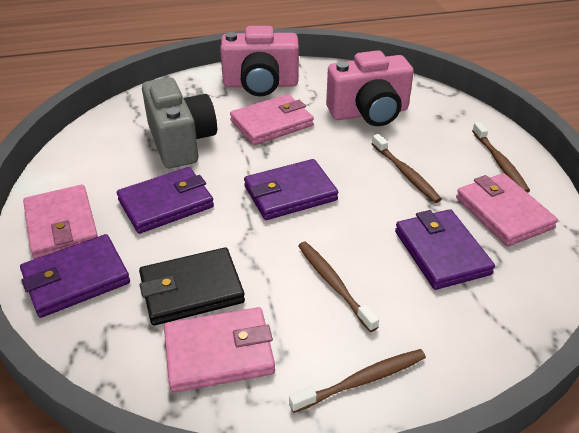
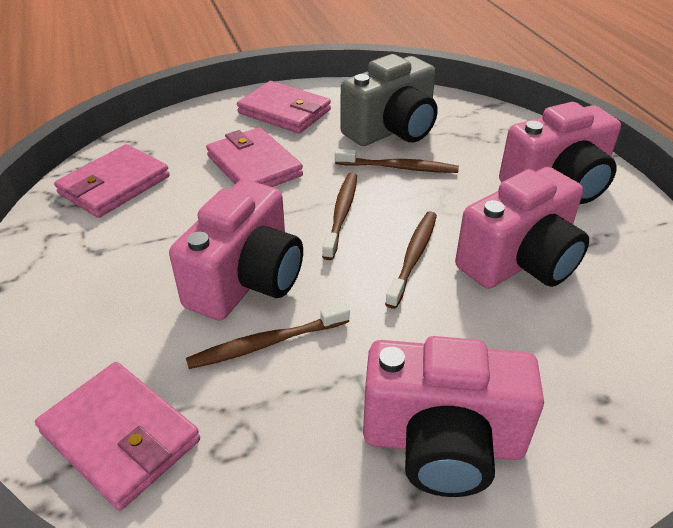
black wallet: [139,247,245,326] = 1 -> none = 0
pink camera: [220,26,299,96] [326,50,414,126] = 2 -> [169,179,303,321] [363,336,544,497] [455,167,589,289] [499,102,621,204] = 4
purple wallet: [20,234,130,318] [117,167,214,234] [244,159,338,220] [395,209,495,290] = 4 -> none = 0

